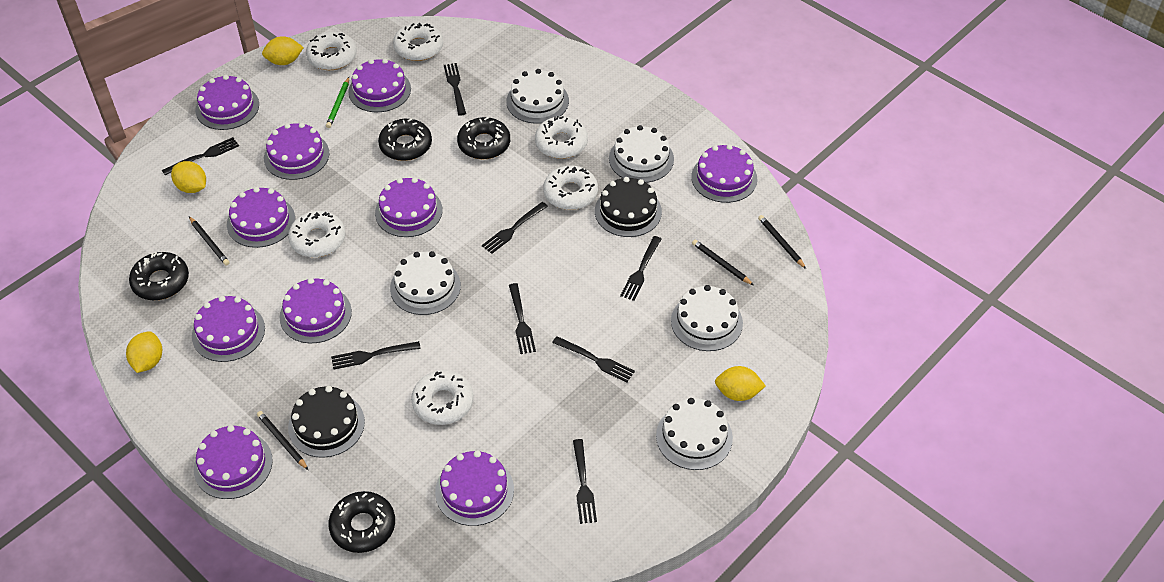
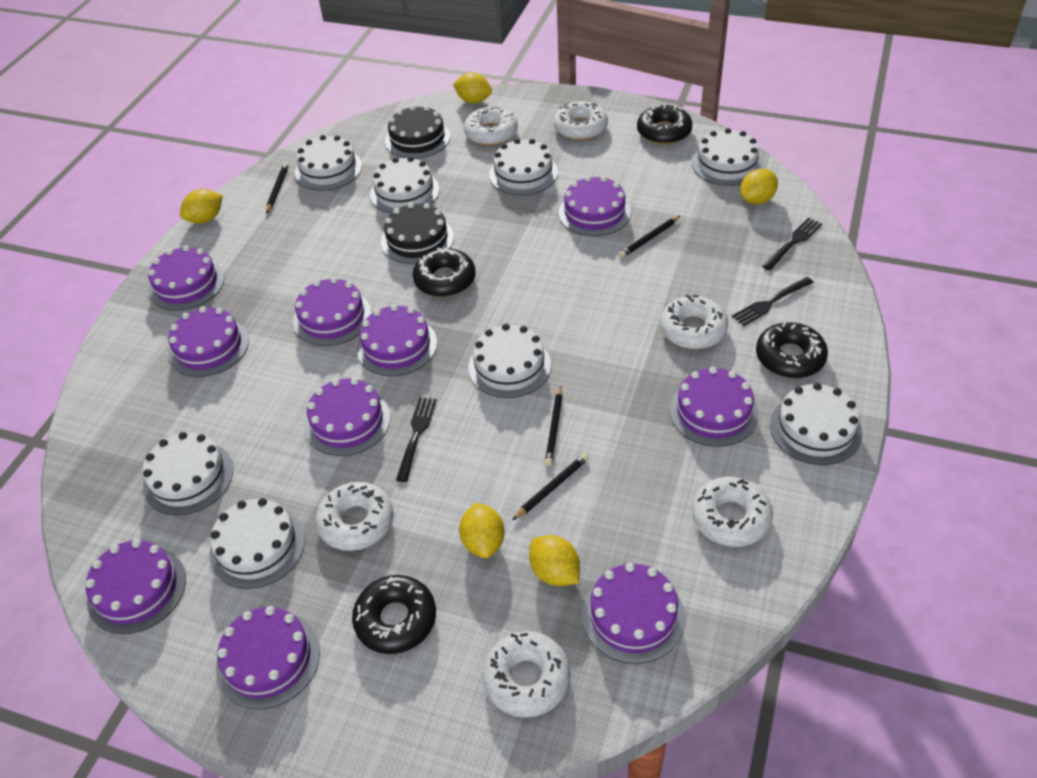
black fork: [162,137,239,175] [331,341,421,370] [444,63,466,115] [482,202,548,254] [509,283,536,354] [552,336,635,383] [573,439,597,524] [620,236,661,301] = 8 -> [396,397,437,482] [732,277,814,326] [762,218,822,270] = 3
green pencil: [326,77,349,128] = 1 -> none = 0
white cake: [390,251,461,315] [506,69,569,124] [609,125,674,183] [656,398,733,470] [671,285,743,351] = 5 -> [143,432,233,515] [209,498,305,589] [295,135,362,190] [370,156,439,214] [468,324,551,398] [489,139,558,195] [692,128,763,186] [770,383,862,465] = 8
yellow lemon: [126,331,162,373] [171,161,206,193] [262,36,304,65] [715,366,766,401] = 4 -> [180,189,223,224] [453,72,492,103] [459,503,505,558] [529,535,580,586] [741,169,778,204] = 5

